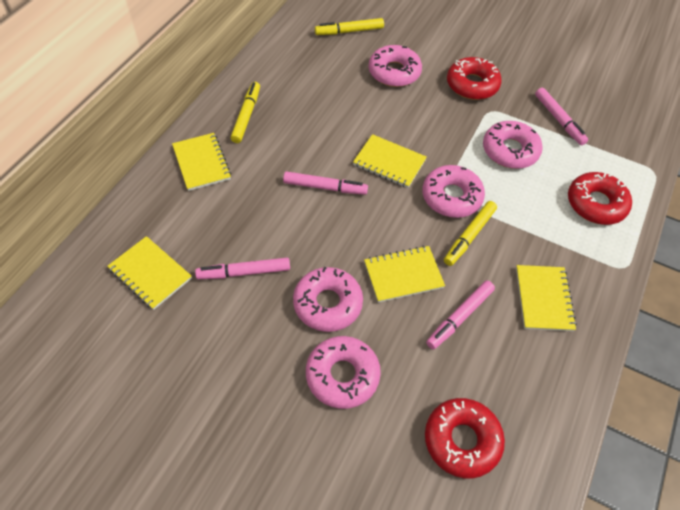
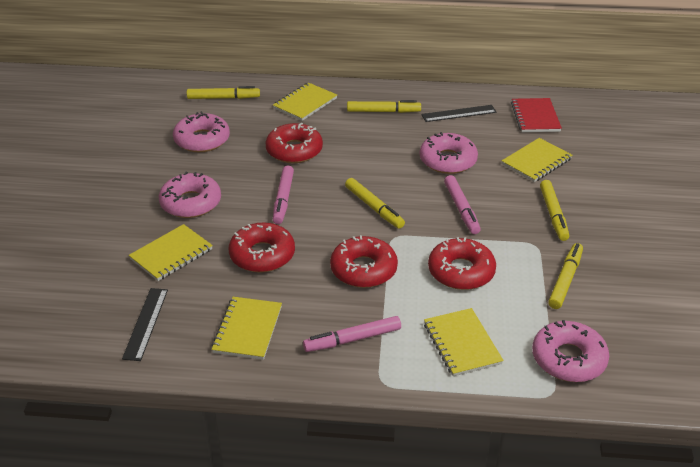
black ruler: none = 0 -> [122,288,168,361] [421,105,497,122] = 2
pink donut: [293,267,363,332] [306,336,381,409] [368,45,422,87] [422,165,485,218] [483,121,543,169] = 5 -> [159,172,221,218] [173,111,230,152] [420,132,478,174] [532,320,609,382] = 4
pink marker: [195,258,290,279] [283,171,368,195] [426,280,495,349] [535,88,588,145] = 4 -> [273,166,294,224] [303,316,401,352] [444,175,481,234] = 3
red donut: [425,398,505,478] [447,57,502,100] [568,172,632,225] = 3 -> [229,223,295,273] [265,123,323,163] [330,235,398,288] [428,237,496,290] = 4
red notebook: none = 0 -> [511,98,562,132] = 1
yellow marker: [231,82,260,143] [315,18,384,35] [444,201,497,266] = 3 -> [187,86,260,99] [345,178,405,229] [347,100,421,113] [540,180,569,241] [548,243,583,309] = 5

